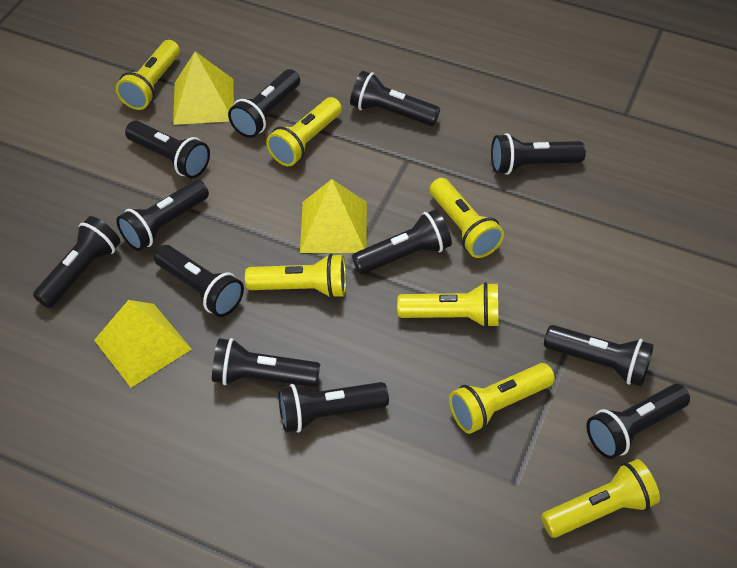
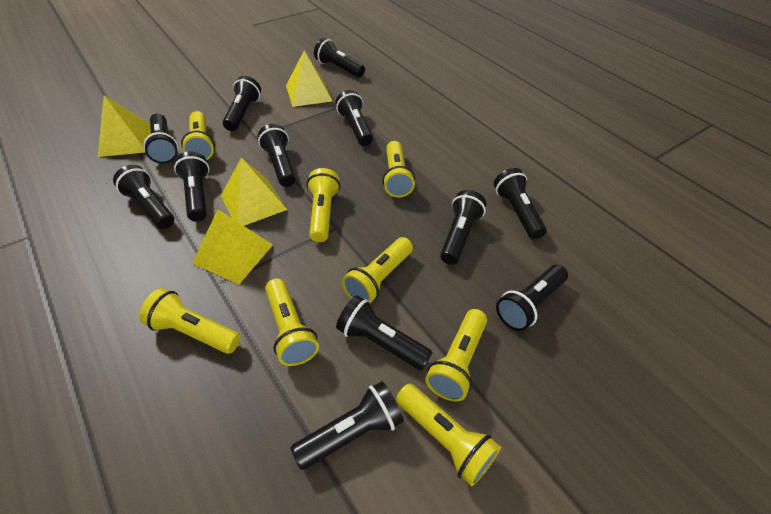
yellow flashlight: [116,40,180,110] [245,254,346,299] [266,97,342,166] [397,282,498,328] [430,178,504,258] [449,363,555,434] [541,459,660,538] = 7 -> [139,288,240,354] [181,111,215,160] [265,278,319,366] [307,168,340,242] [342,237,413,303] [382,141,415,197] [396,384,501,486] [425,309,487,401] = 8
yellow pyramid: [94,300,192,388] [173,51,234,125] [300,179,367,253] = 3 -> [98,95,151,157] [192,209,273,284] [221,157,287,226] [286,50,332,107] = 4

